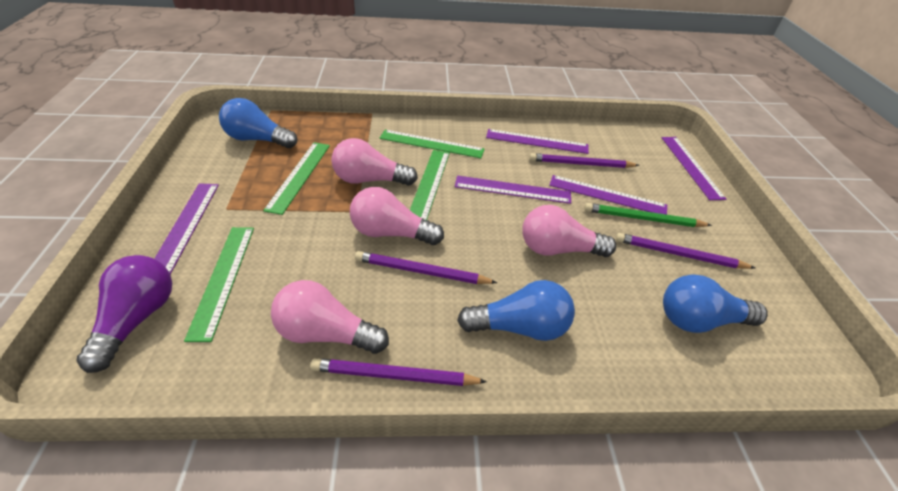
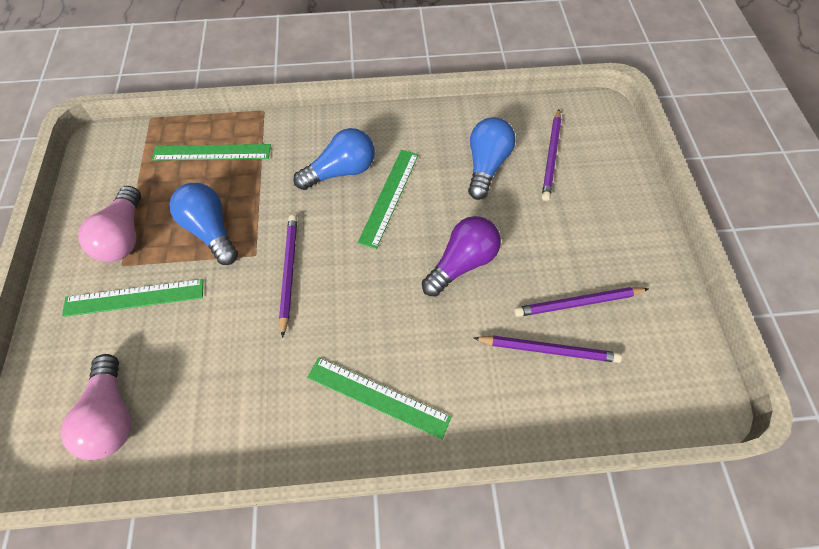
green pencil: [584,203,712,227] = 1 -> none = 0
pink light bulb: [271,280,389,354] [331,138,418,186] [350,187,444,245] [522,205,616,257] = 4 -> [61,354,132,460] [78,186,141,262] = 2
purple ruler: [154,183,219,274] [455,175,571,204] [486,129,589,154] [549,175,667,215] [662,137,726,200] = 5 -> none = 0

